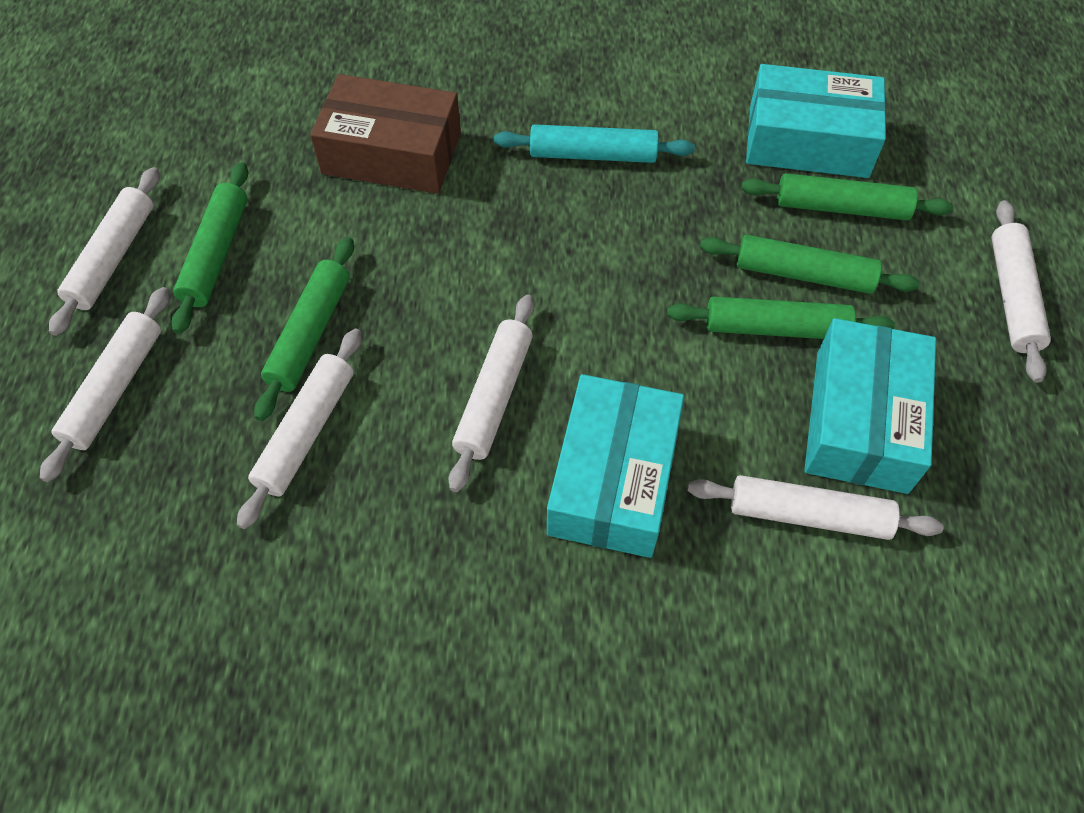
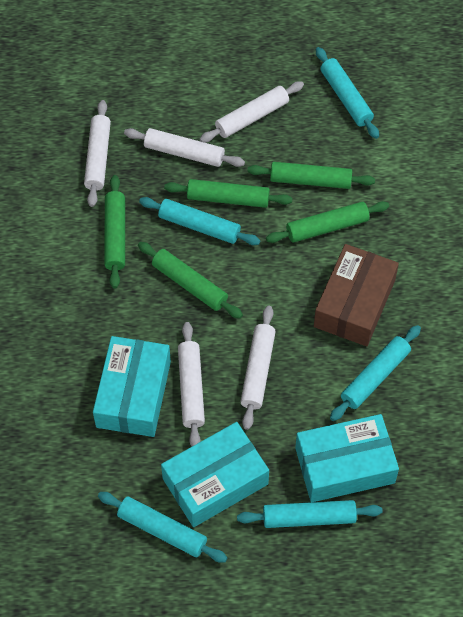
turquoise rolling pin: [494,124,695,163] = 1 -> [98,492,227,563] [139,197,261,245] [237,500,383,528] [316,47,379,139] [330,325,421,421] = 5
white rolling pin: [40,287,170,482] [49,167,160,336] [237,329,362,529] [449,294,534,492] [687,475,943,540] [992,200,1051,383] = 6 -> [84,100,111,207] [124,128,245,167] [178,322,205,446] [200,81,304,143] [240,306,276,430] = 5

